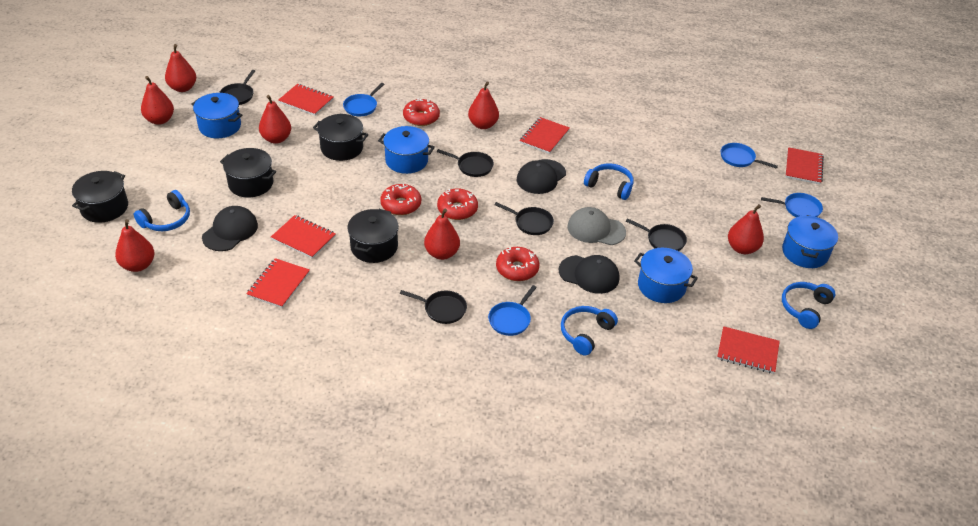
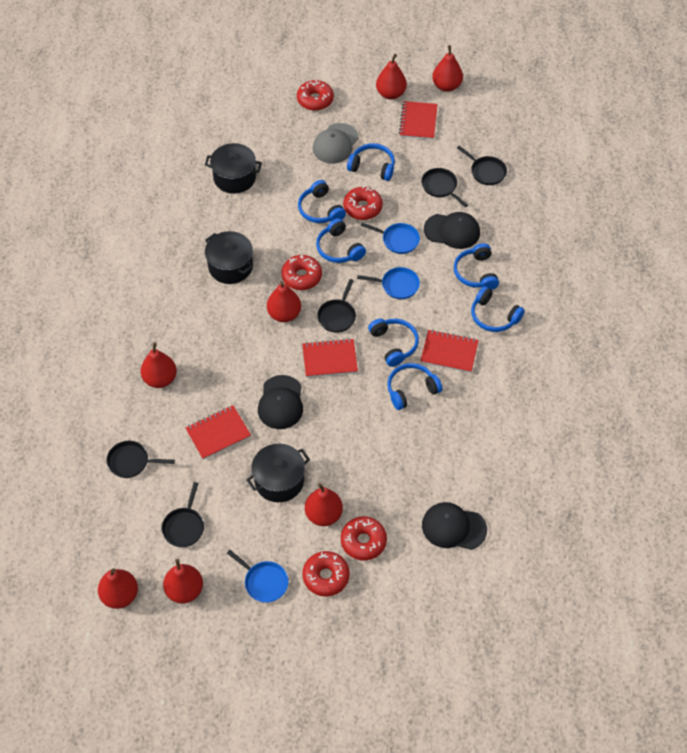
black pot: [72,171,128,223] [220,148,276,198] [313,114,368,161] [347,209,399,263] = 4 -> [205,143,262,194] [205,231,253,284] [247,444,310,502] = 3
blue headphones: [134,190,190,231] [561,306,618,356] [584,163,634,200] [782,282,835,329] = 4 -> [298,180,346,223] [316,218,366,263] [347,143,395,181] [368,318,419,367] [387,363,442,410] [454,243,499,290] [471,286,525,332] = 7
blue pan: [343,83,384,116] [488,285,537,336] [721,143,778,168] [761,193,823,217] = 4 -> [227,550,289,603] [357,267,420,299] [361,223,420,254] = 3
blue pot: [191,93,242,138] [378,126,435,174] [634,248,698,303] [782,215,838,268] = 4 -> none = 0
red donut: [380,184,421,215] [403,98,440,126] [437,189,478,220] [496,247,539,281] = 4 -> [281,255,322,290] [297,80,334,111] [302,551,350,596] [341,516,387,560] [343,186,383,220] = 5
red notebook: [246,258,310,308] [271,215,336,259] [278,84,334,116] [520,117,570,154] [717,326,780,374] [785,147,824,184] = 6 -> [186,405,251,460] [302,338,358,378] [399,101,438,140] [420,330,479,373] = 4

